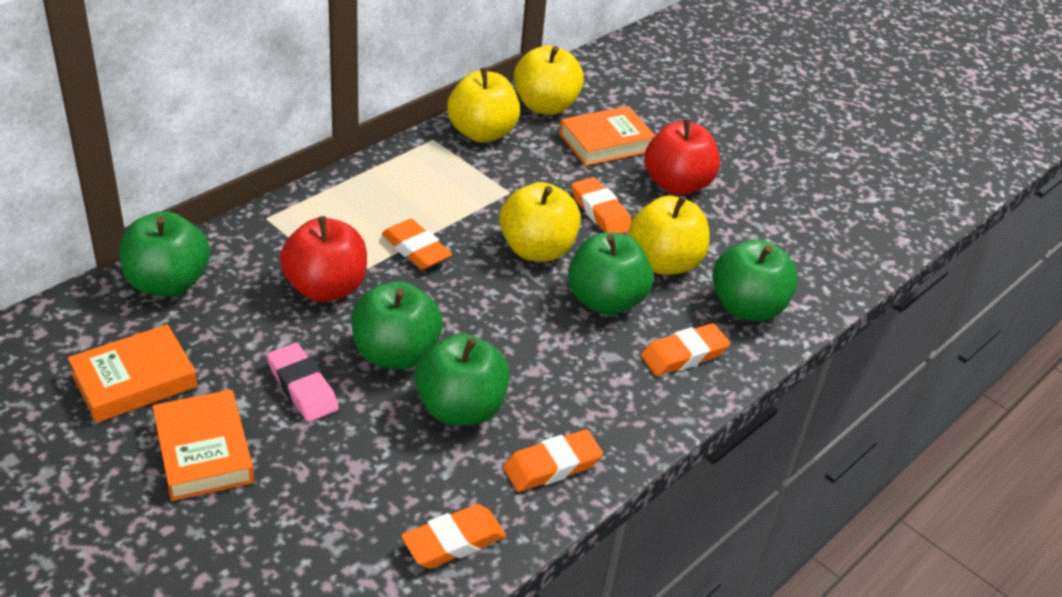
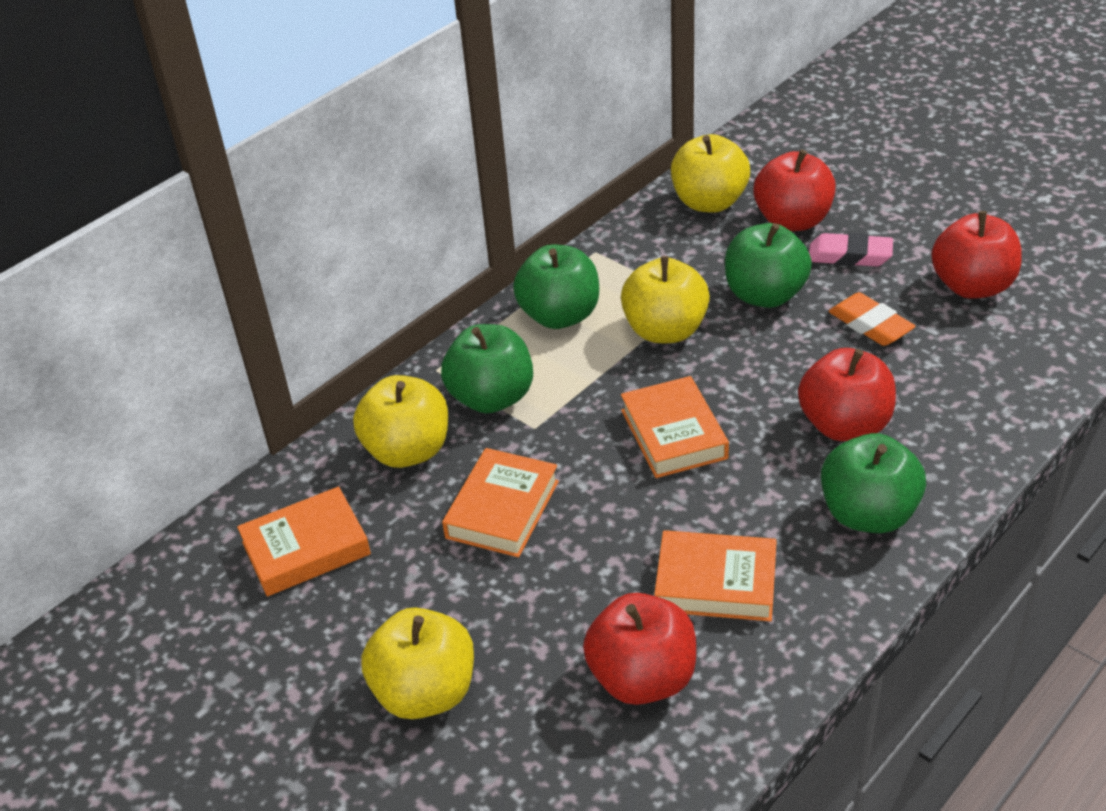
green apple: [119,211,210,296] [351,281,443,369] [415,334,510,426] [568,232,653,315] [712,239,798,321] = 5 -> [441,324,533,413] [513,244,599,329] [725,223,812,308] [821,433,926,533] = 4
orange book: [68,324,197,423] [153,390,254,501] [559,106,655,166] = 3 -> [237,486,371,596] [442,448,559,557] [621,376,729,478] [654,530,777,621] = 4
orange eraser: [382,219,452,270] [401,504,506,568] [503,430,603,492] [571,177,632,233] [641,323,730,376] = 5 -> [828,292,916,346] = 1
red apple: [280,216,367,302] [645,119,720,195] = 2 -> [583,593,696,705] [753,149,836,231] [798,348,896,441] [931,211,1022,299] = 4

